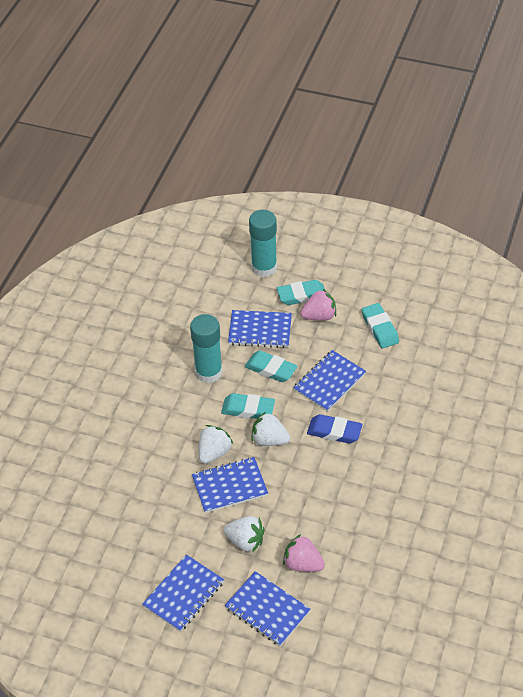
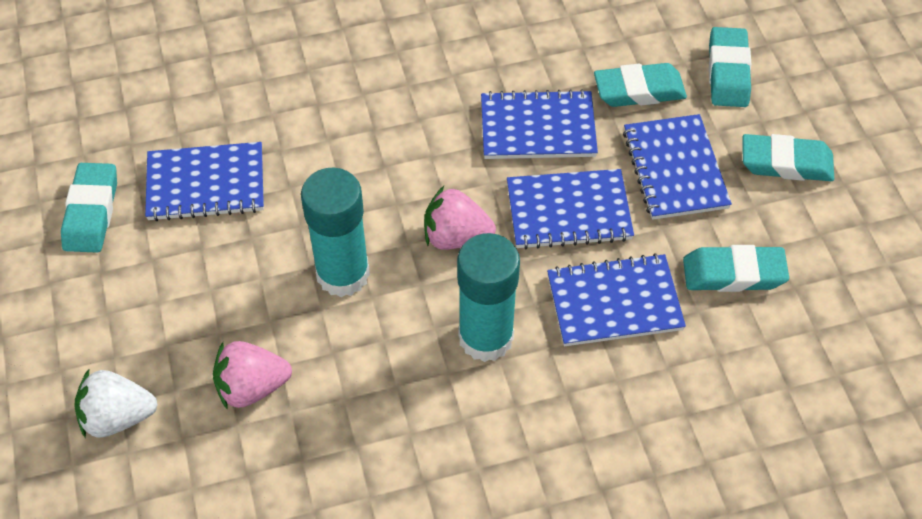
blue eraser: [307,414,363,444] = 1 -> none = 0
turquoise eraser: [221,393,275,419] [245,351,297,382] [277,280,325,305] [362,303,399,348] = 4 -> [61,163,117,253] [594,63,687,107] [683,245,789,292] [709,27,751,107] [742,134,834,181] = 5
white strawberry: [199,425,233,464] [224,516,265,553] [251,412,290,446] = 3 -> [74,369,158,438] = 1

